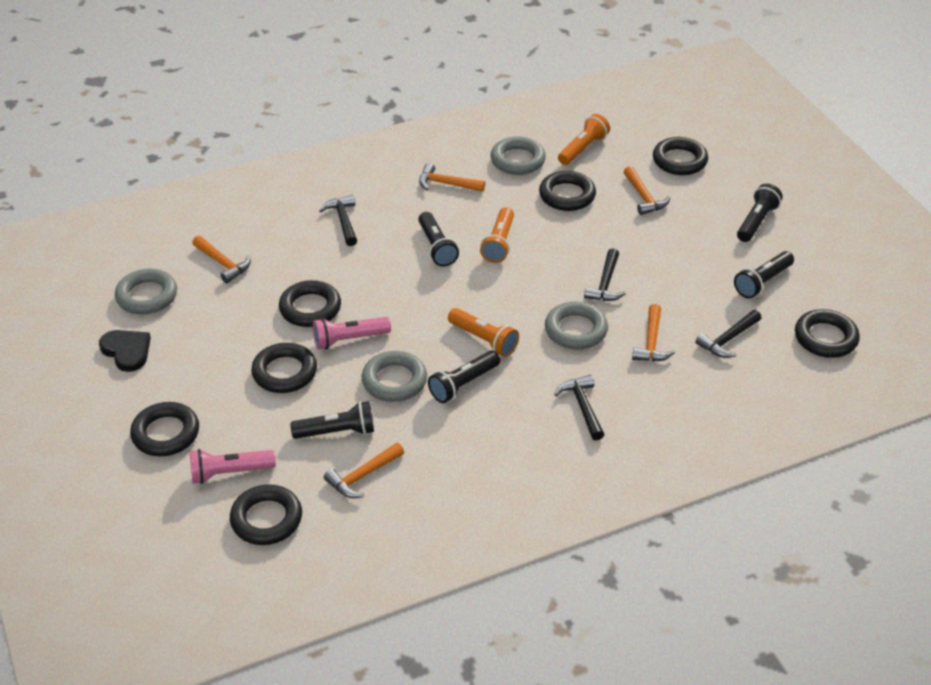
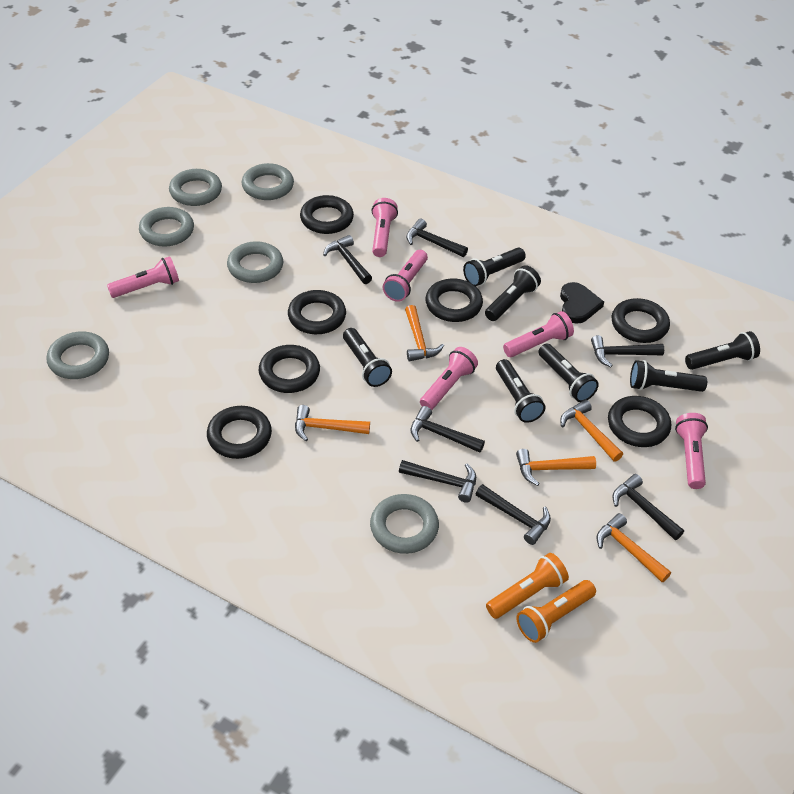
black flashlight: [290,401,374,439] [418,212,459,267] [428,351,500,403] [734,251,794,298] [737,184,783,242] = 5 -> [343,328,392,387] [463,248,526,286] [485,265,541,321] [496,359,545,423] [538,344,599,402] [630,360,707,392] [685,331,760,370] = 7
black hammer: [319,195,357,246] [554,375,605,441] [584,248,626,301] [695,310,761,358] = 4 -> [323,235,372,284] [399,460,476,503] [406,219,468,257] [411,406,485,453] [476,484,551,545] [591,335,664,367] [612,474,684,540] = 7
grey ring: [115,269,177,314] [362,351,427,402] [490,136,546,175] [545,302,608,350] = 4 -> [46,332,109,379] [139,207,194,246] [169,169,222,206] [227,241,283,283] [242,163,294,200] [370,494,439,554] = 6
orange flashlight: [448,308,519,357] [480,207,514,263] [558,114,610,165] = 3 -> [486,553,569,619] [516,580,596,643] = 2
pink flashlight: [190,449,276,484] [313,317,391,350] = 2 -> [107,256,179,298] [371,198,398,257] [383,250,428,302] [420,347,478,410] [503,311,574,357] [675,413,708,489] = 6

